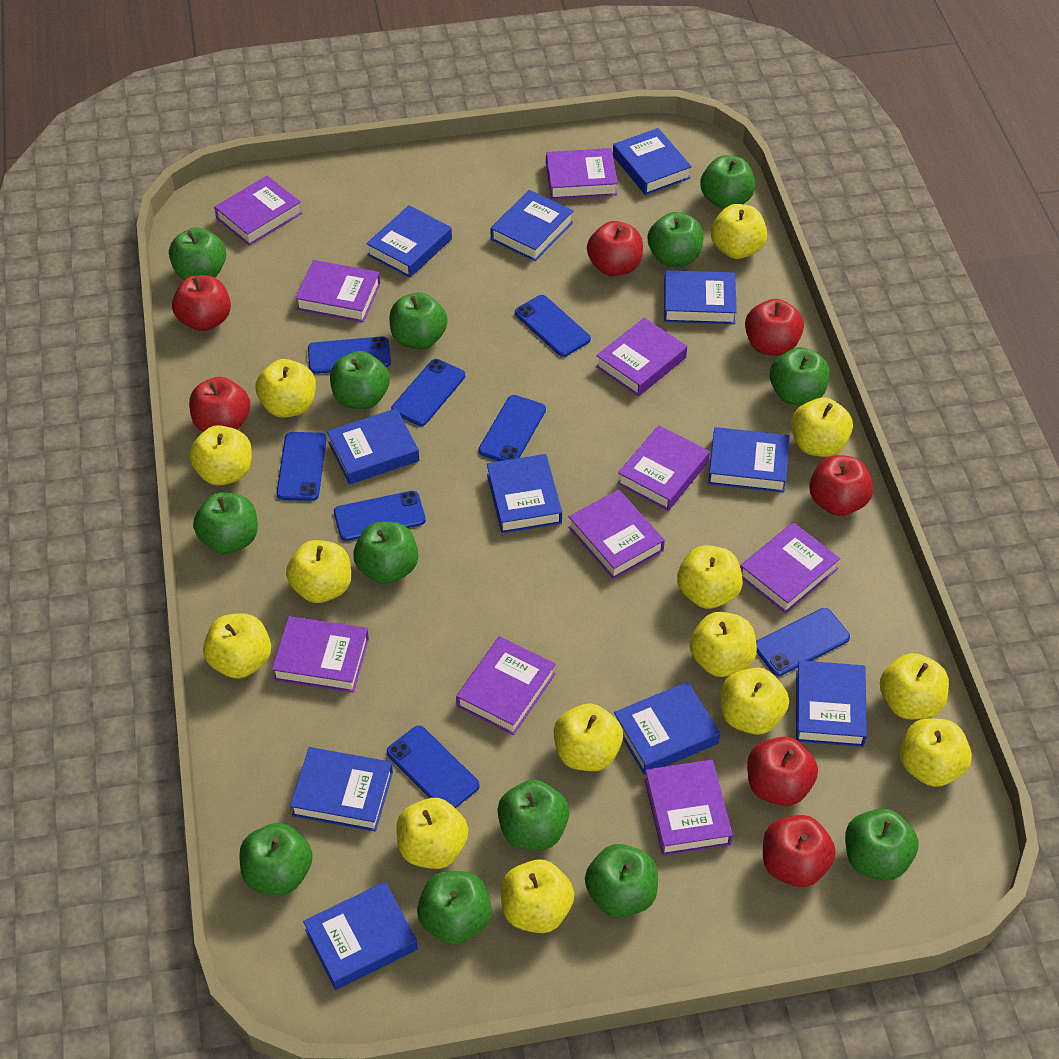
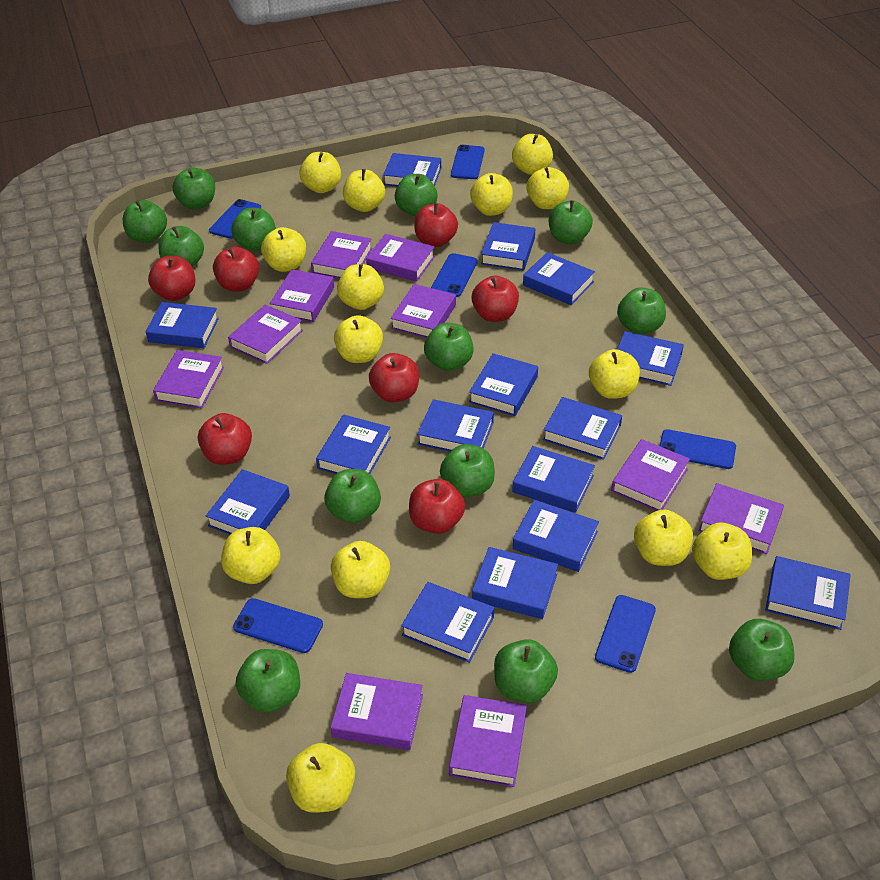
blue book: [290,747,393,832] [303,882,418,990] [327,408,419,484] [366,205,452,278] [487,454,562,533] [490,190,573,261] [613,128,692,195] [614,682,720,775] [664,270,737,324] [708,427,790,493] [796,660,867,747] = 11 -> [146,302,219,348] [206,469,290,534] [316,414,391,474] [383,153,441,186] [401,582,494,663] [417,399,494,452] [469,353,538,416] [472,547,558,619] [481,222,535,271] [512,446,595,513] [513,500,599,572] [523,252,595,305] [543,397,622,460] [617,331,684,386] [765,556,851,630] = 15
blue phone: [276,432,326,501] [308,336,391,374] [334,491,426,541] [387,726,480,808] [391,359,465,426] [479,395,546,461] [515,295,591,357] [756,608,850,676] = 8 -> [209,199,261,239] [233,598,323,653] [431,253,478,297] [451,145,485,179] [595,595,656,673] [660,429,736,469] = 6

